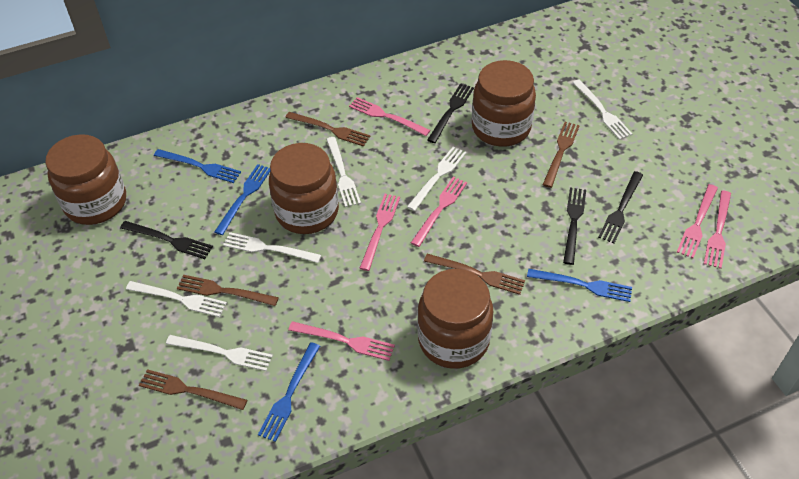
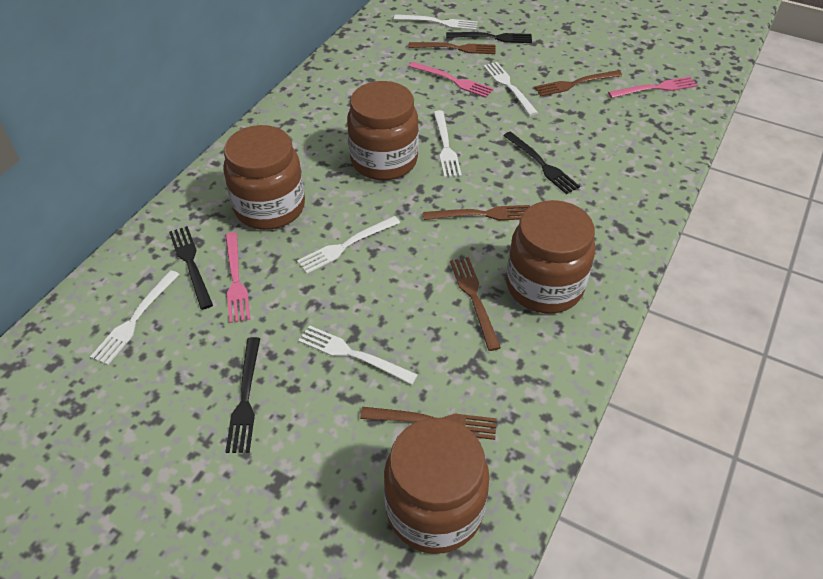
blue fork: [154,149,241,183] [214,164,270,235] [258,342,320,442] [527,269,632,302] = 4 -> none = 0
pink fork: [288,321,395,361] [349,97,431,136] [360,194,400,271] [411,177,467,247] [677,184,718,258] [704,190,731,269] = 6 -> [225,232,251,323] [409,62,494,98] [608,76,698,98] = 3

